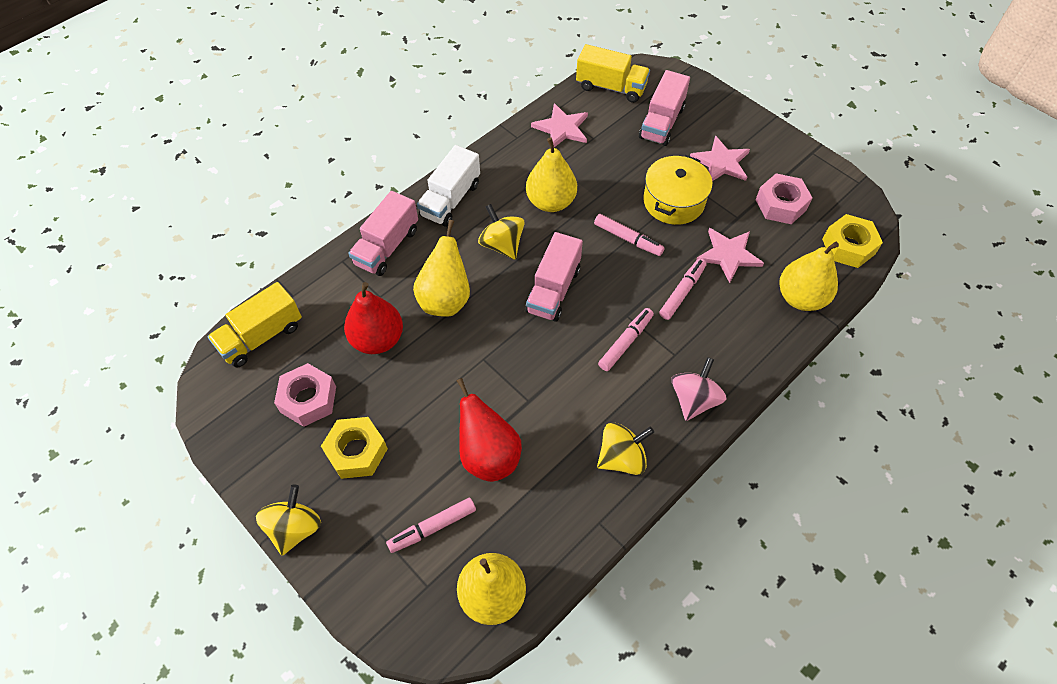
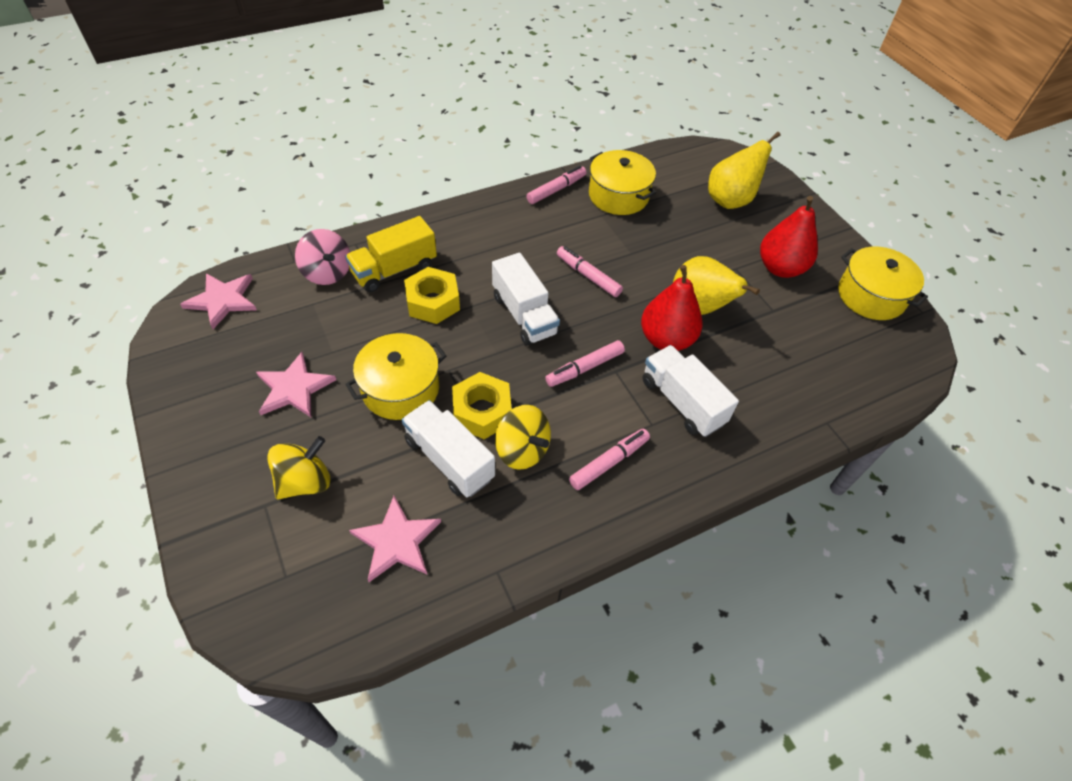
pink nut: [274,363,336,427] [756,173,812,224] = 2 -> none = 0
pink truck: [348,191,418,276] [525,232,583,322] [639,70,690,146] = 3 -> none = 0
white truck: [417,145,480,227] = 1 -> [402,400,495,497] [492,253,560,346] [642,345,739,437] = 3
yellow pear: [413,220,470,317] [457,553,526,625] [526,137,577,212] [779,242,839,311] = 4 -> [673,256,760,315] [708,132,781,209] = 2
yellow pot: [643,155,713,225] = 1 -> [345,333,446,420] [589,150,656,215] [838,247,928,320] = 3
yellow spinning top: [256,485,321,555] [478,204,525,260] [597,422,654,475] = 3 -> [267,436,331,500] [495,405,551,470] = 2
yellow truck: [207,282,302,368] [576,44,650,103] = 2 -> [345,216,437,292] = 1

